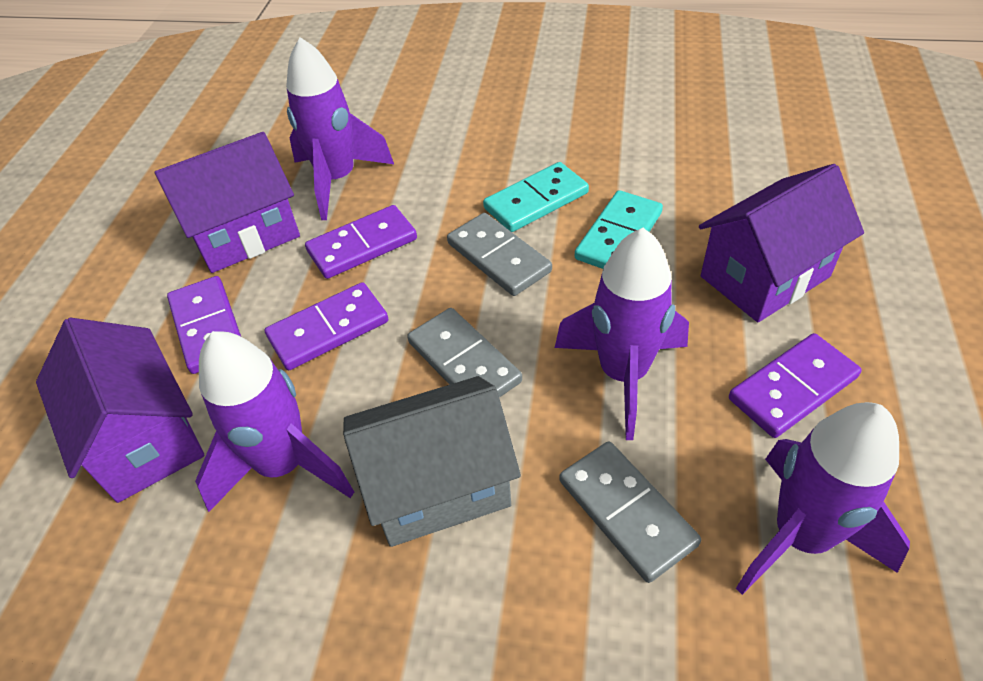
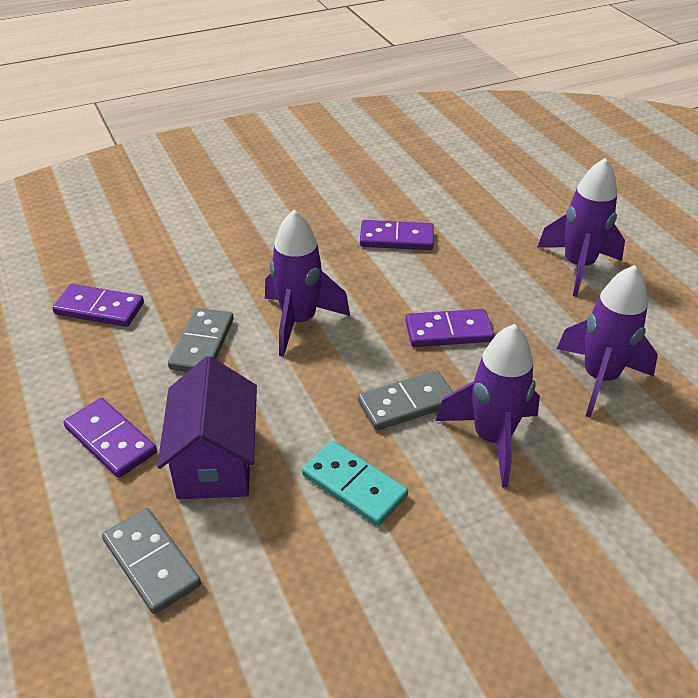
grey house: [343,376,521,547] = 1 -> none = 0
purple house: [36,318,205,503] [155,132,300,273] [699,164,864,322] = 3 -> [157,356,257,499] = 1
turquoise domino: [483,162,589,232] [575,190,663,269] = 2 -> [302,441,408,526] = 1

